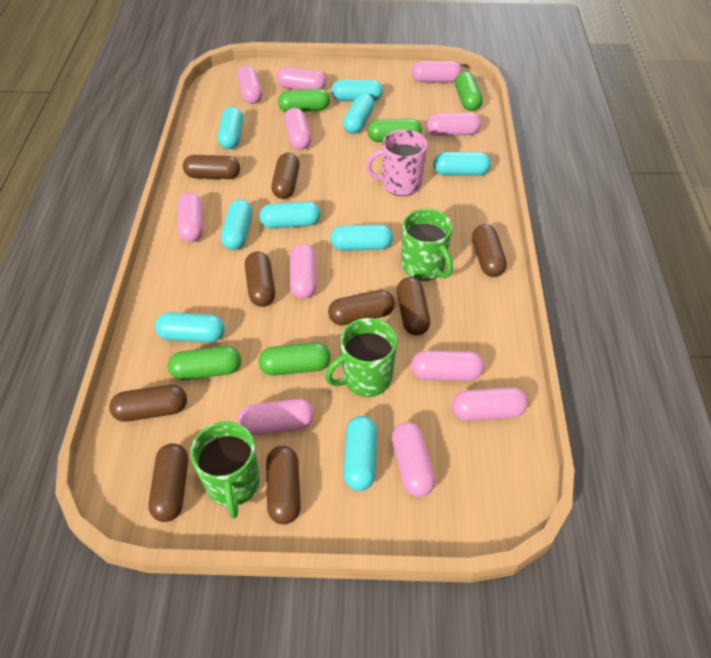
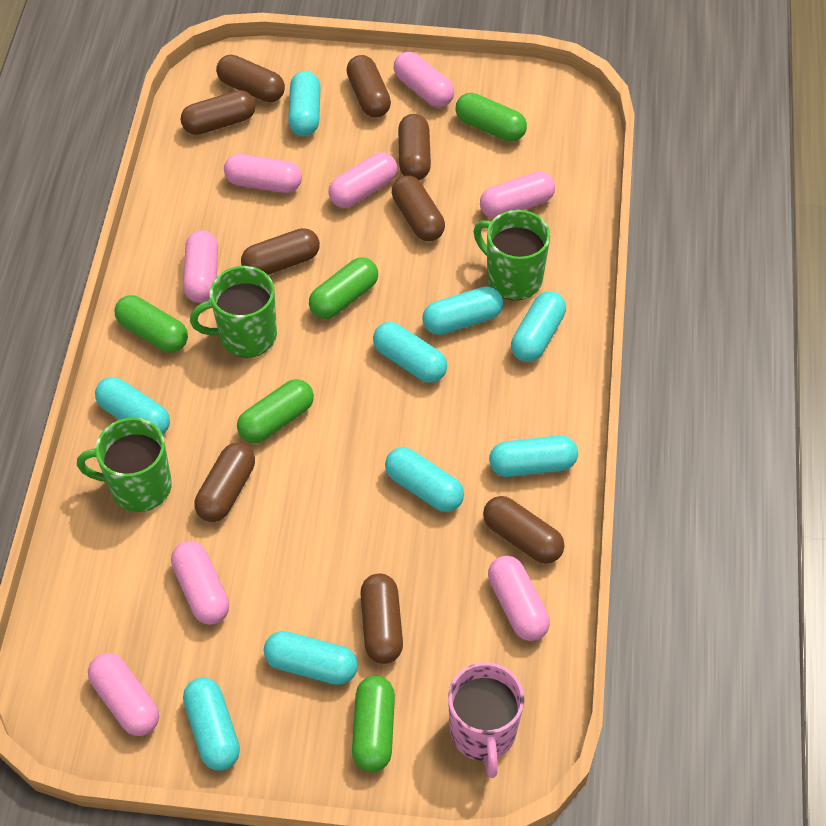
pink capsule: [178,192,203,242] [237,66,262,104] [237,399,314,435] [276,67,326,90] [284,108,311,150] [290,244,317,299] [392,422,435,497] [411,61,461,82] [411,351,484,381] [427,113,481,136] [452,387,528,421] = 11 -> [88,653,159,736] [171,541,229,625] [183,230,218,303] [224,154,302,193] [328,153,398,208] [394,52,454,108] [480,172,555,218] [488,556,550,641] = 8

